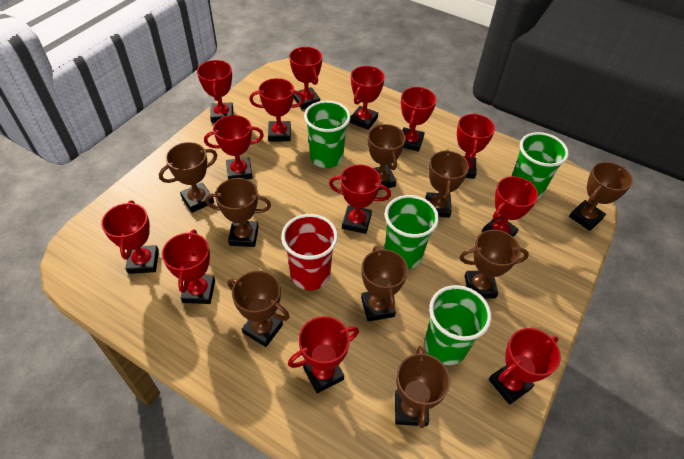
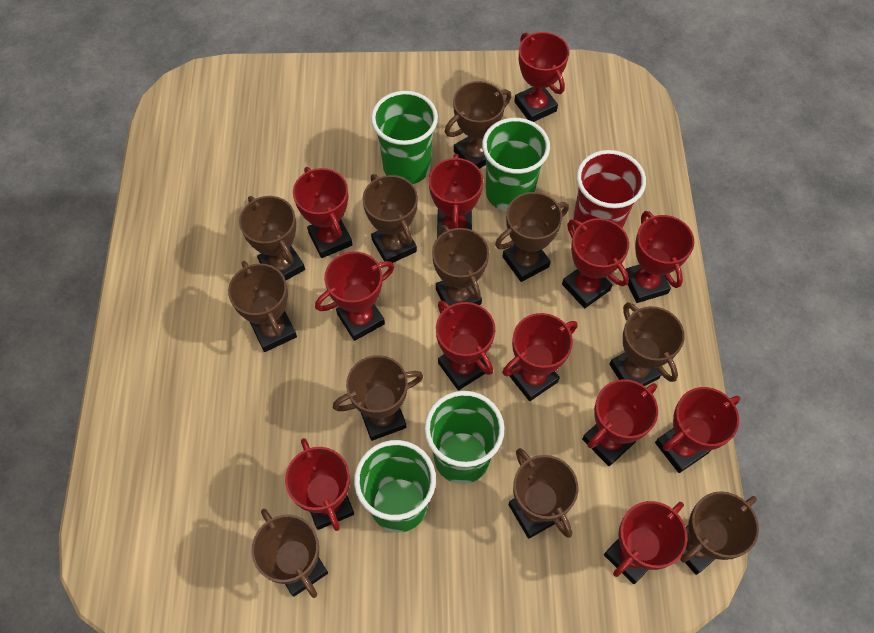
brown trophy: [159,142,217,213] [205,178,271,247] [228,271,290,347] [361,246,408,322] [368,124,406,190] [395,346,450,428] [425,149,469,218] [459,230,529,299] [569,162,633,231] = 9 -> [228,261,297,352] [239,196,305,280] [252,509,328,598] [333,355,423,441] [362,174,418,263] [432,225,489,306] [445,81,512,169] [495,192,569,282] [509,448,578,539] [609,302,685,386] [681,491,759,575] = 11
red trophy: [101,201,159,274] [162,230,215,304] [197,60,233,123] [204,115,264,180] [249,78,305,142] [288,316,359,393] [289,47,322,110] [329,164,391,234] [350,66,385,130] [401,87,437,152] [457,113,495,179] [482,176,538,237] [489,328,561,405] = 13 -> [285,438,354,531] [293,167,352,258] [315,252,394,341] [429,154,483,238] [436,301,495,390] [502,313,577,401] [514,32,569,122] [562,218,629,309] [582,379,658,466] [604,501,688,584] [626,211,694,303] [655,387,741,473] = 12

